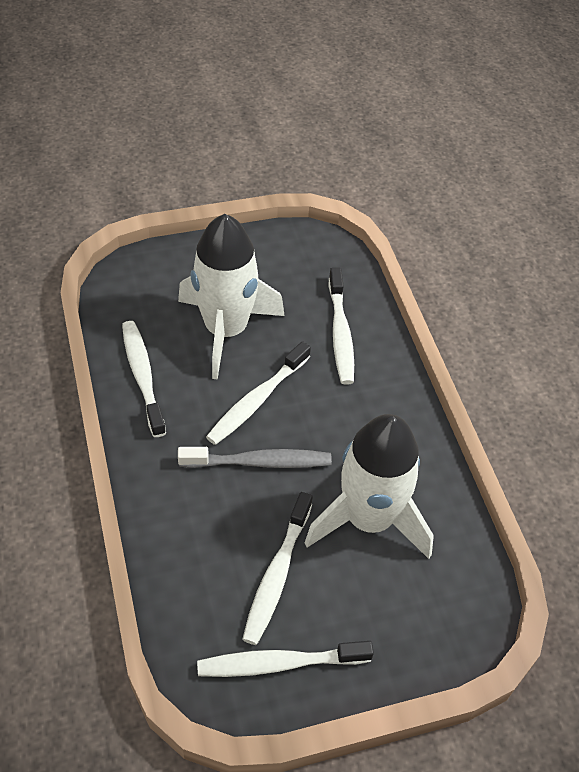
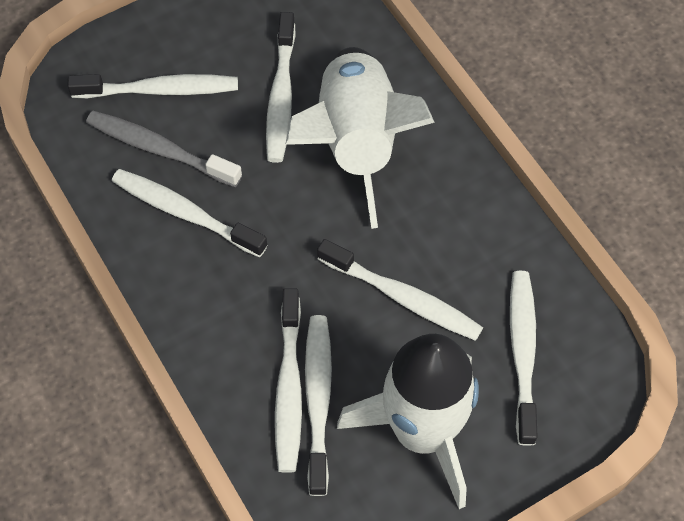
white toothbrush: [122,321,166,437] [197,641,374,677] [206,341,311,445] [242,492,313,645] [329,268,354,385] = 5 -> [67,74,238,98] [112,169,267,257] [266,12,296,163] [275,288,302,473] [305,315,332,496] [317,239,483,341] [510,271,538,446] = 7

